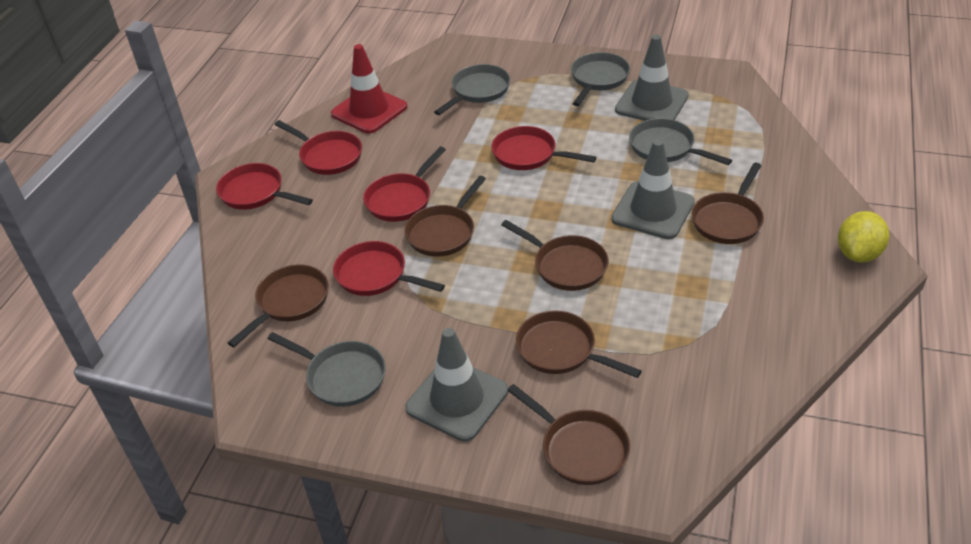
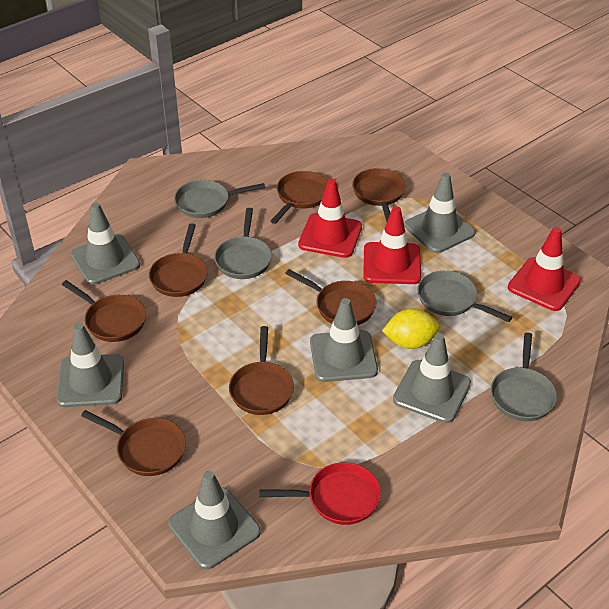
brown pan: [228,264,329,347] [405,176,486,257] [501,220,608,291] [507,384,630,485] [516,310,642,378] [692,163,764,244] = 6 -> [62,280,146,342] [81,410,186,476] [149,223,208,297] [229,326,294,415] [271,171,328,224] [285,269,377,325] [352,168,406,222] = 7
grey traffic cone: [405,328,508,442] [611,139,695,239] [615,35,689,121] = 3 -> [56,323,124,407] [71,202,140,285] [168,471,261,569] [310,298,378,382] [393,333,471,423] [404,173,475,253] = 6
red pan: [216,163,313,210] [275,120,362,175] [333,241,445,296] [363,147,446,222] [492,126,597,170] = 5 -> [260,462,381,525] = 1
red traffic cone: [331,44,408,134] = 1 -> [298,179,362,258] [363,206,421,284] [508,227,581,311] = 3

